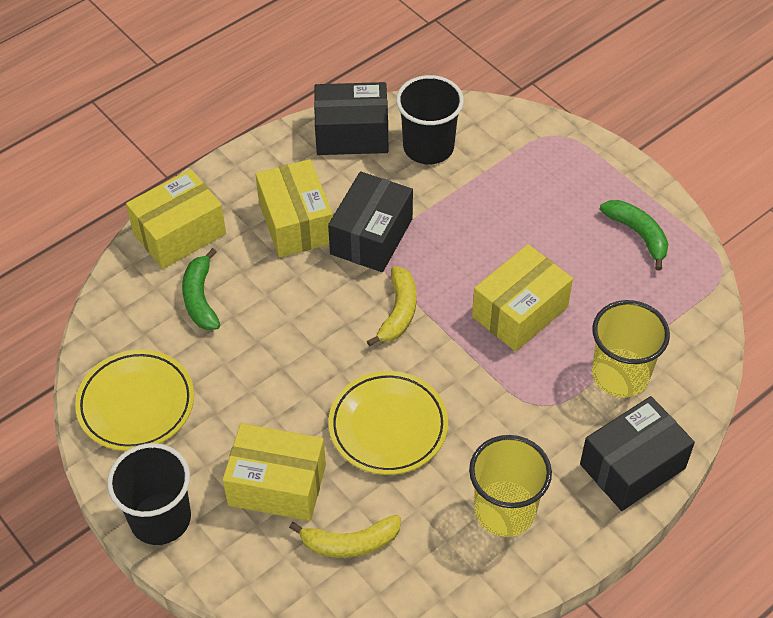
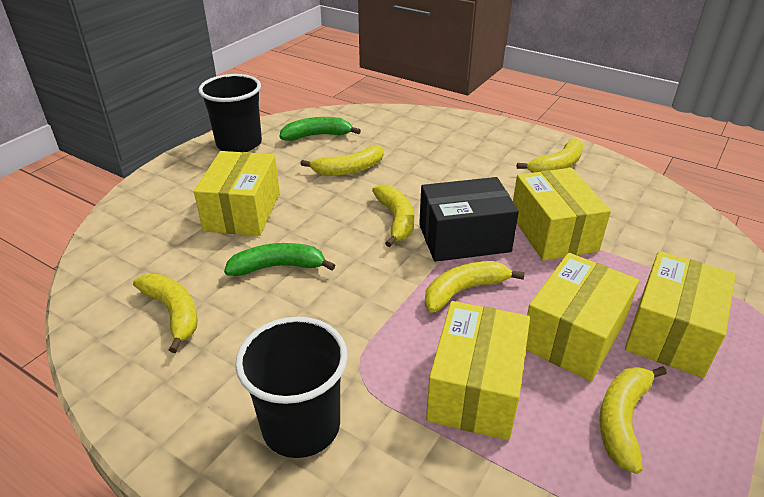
black box: [314,82,388,155] [328,171,413,272] [580,396,695,511] = 3 -> [419,177,519,262] = 1
yellow banana: [289,515,401,558] [367,266,417,346] = 2 -> [133,274,197,353] [300,145,384,176] [372,184,414,247] [424,261,525,313] [517,138,583,173] [599,366,667,474] = 6
yellow box: [126,169,226,269] [223,423,326,521] [255,159,333,258] [472,244,573,352] = 4 -> [194,151,280,236] [426,301,530,440] [513,168,611,261] [526,253,639,381] [625,251,736,378] = 5
yellow cup: [469,435,552,537] [592,300,670,398] = 2 -> none = 0
yellow plate: [75,350,194,451] [329,371,448,475] = 2 -> none = 0

